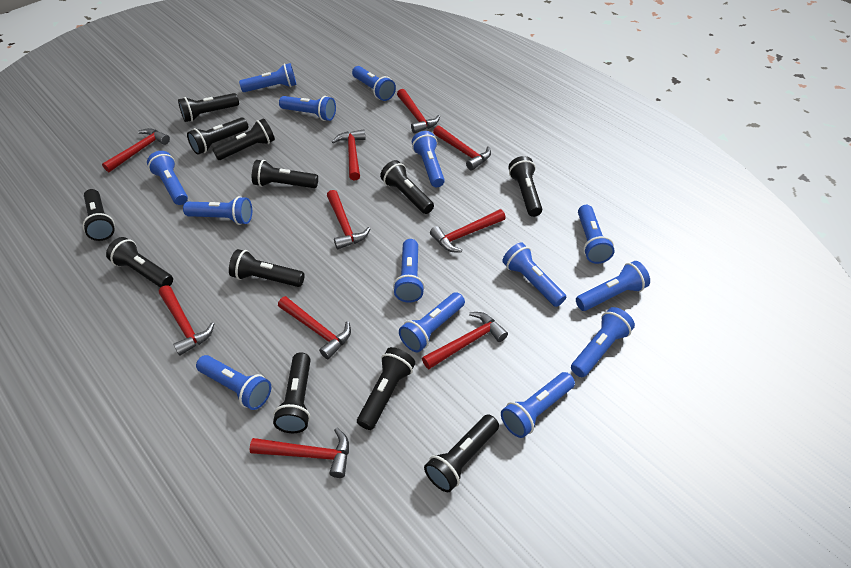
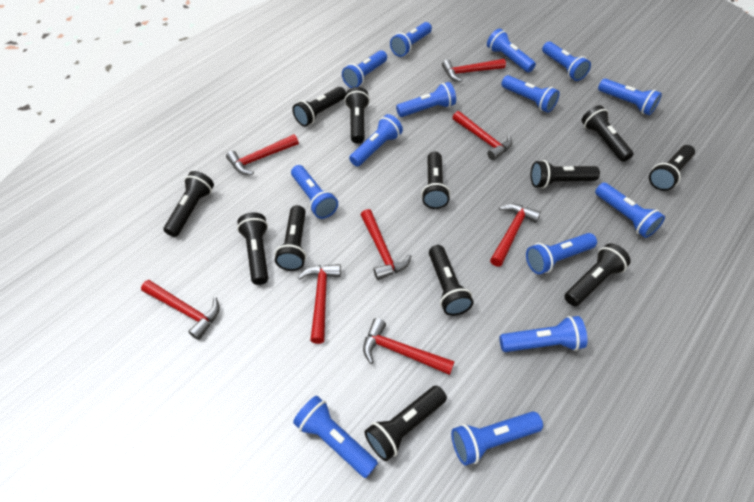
red hammer: [102,128,170,172] [159,285,214,356] [250,428,349,478] [278,296,351,359] [327,190,371,249] [332,129,366,181] [397,89,440,134] [422,312,508,369] [430,209,506,253] [433,126,491,171] = 10 -> [141,280,219,340] [226,134,299,175] [298,264,341,344] [361,209,411,280] [363,318,455,375] [442,59,506,82] [452,111,512,160] [490,204,541,267] = 8

